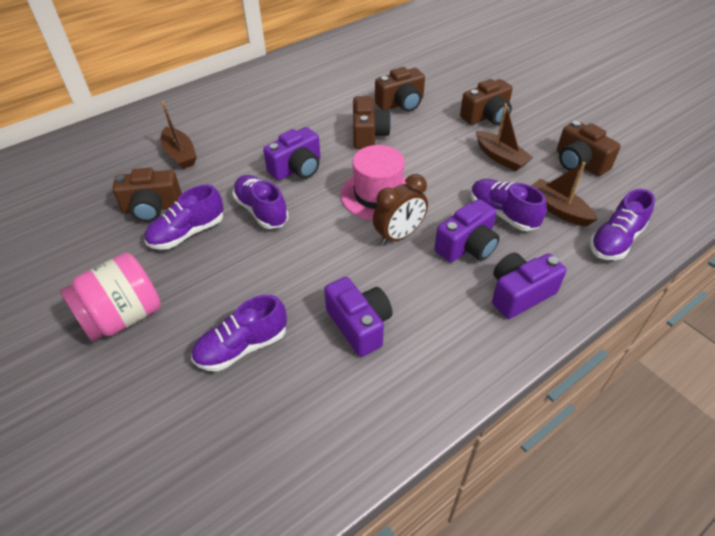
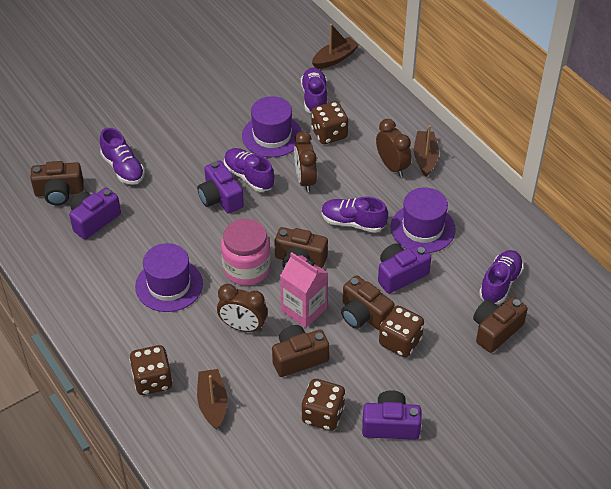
brown clock: [373,174,428,245] = 1 -> [217,284,268,332] [294,131,317,192] [376,119,412,177] = 3
brown dice: none = 0 -> [129,345,173,395] [301,379,345,431] [311,101,348,144] [379,306,424,357] = 4
pink carton: none = 0 -> [280,252,328,328] = 1
pink hat: [341,145,407,220] = 1 -> none = 0
purple hat: none = 0 -> [135,243,203,312] [242,96,302,157] [391,187,456,253] = 3

